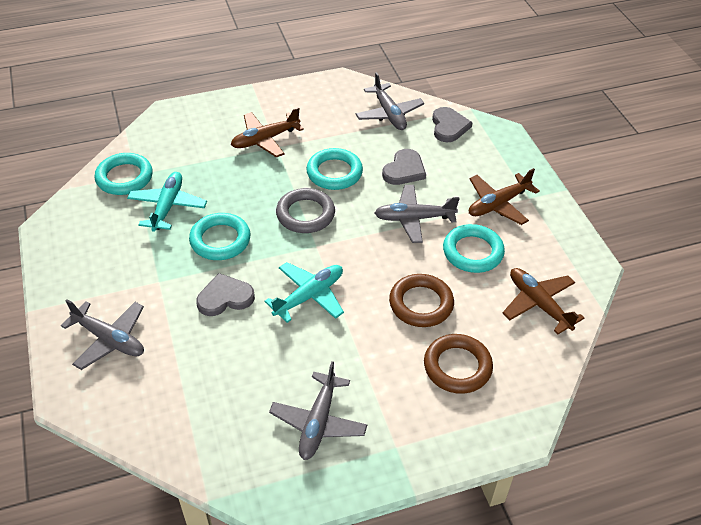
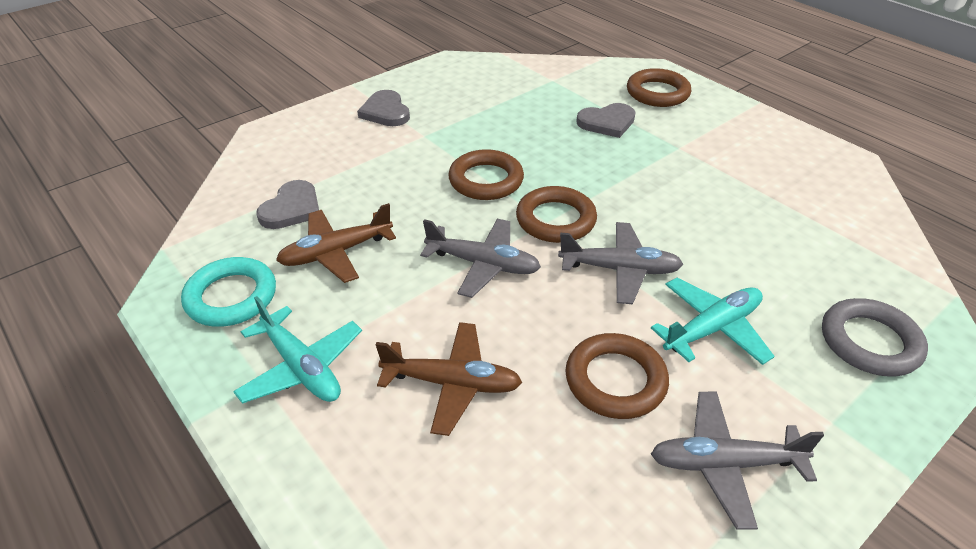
brown plane: [231,107,304,158] [469,168,540,225] [503,268,584,334] = 3 -> [276,203,396,283] [375,322,522,436] = 2
brown ring: [389,274,454,327] [424,334,493,394] = 2 -> [448,149,524,200] [516,186,597,243] [565,333,669,419] [627,68,691,107] = 4
grey plane: [61,299,144,370] [269,361,367,460] [356,72,424,130] [375,185,460,243] = 4 -> [420,219,541,298] [558,222,683,304] [651,392,824,530] = 3
turquoise ring: [95,153,153,195] [189,213,250,260] [306,148,363,190] [443,224,505,273] = 4 -> [181,257,276,327] = 1

